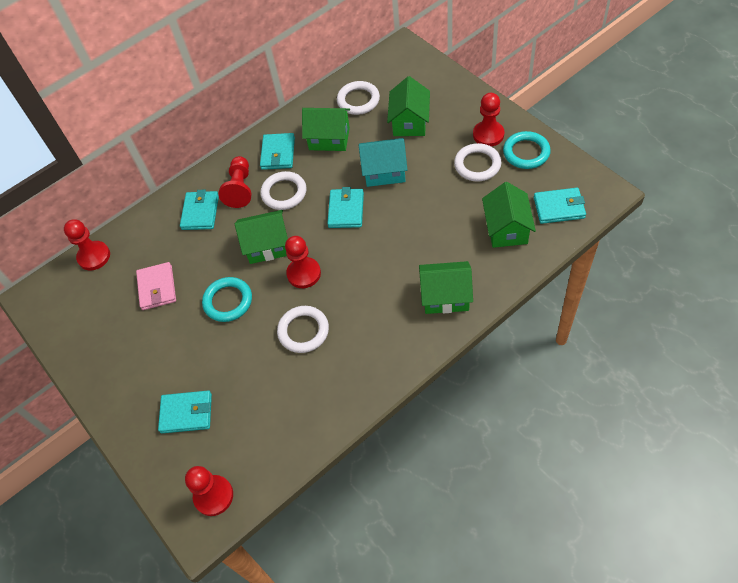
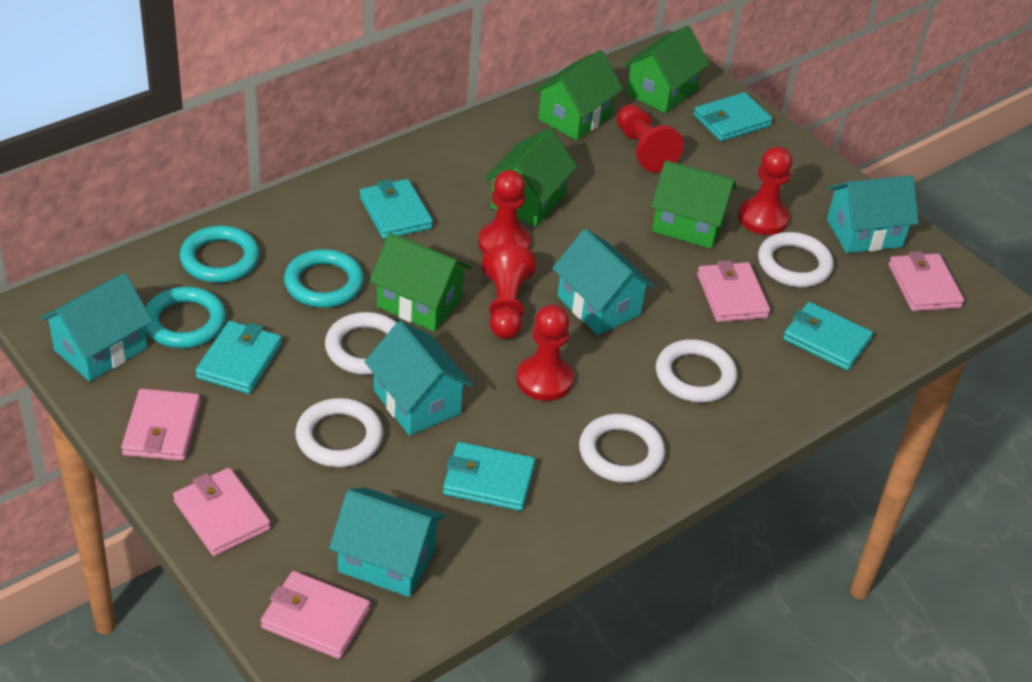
pink wallet: [136,262,176,310] = 1 -> [121,389,200,461] [173,468,271,556] [261,571,370,659] [697,260,770,322] [889,251,964,311] = 5
turquoise house: [359,138,408,187] = 1 -> [40,273,153,381] [329,487,445,597] [365,321,473,436] [552,229,655,335] [827,175,919,253] = 5
turquoise ring: [202,277,252,322] [503,131,551,169] = 2 -> [145,287,226,348] [179,225,260,283] [284,249,364,308] = 3
white ring: [260,171,306,210] [277,306,329,353] [337,81,380,115] [454,143,501,181] = 4 -> [295,398,383,467] [325,312,397,375] [579,414,665,483] [656,339,737,403] [758,232,834,287] = 5

